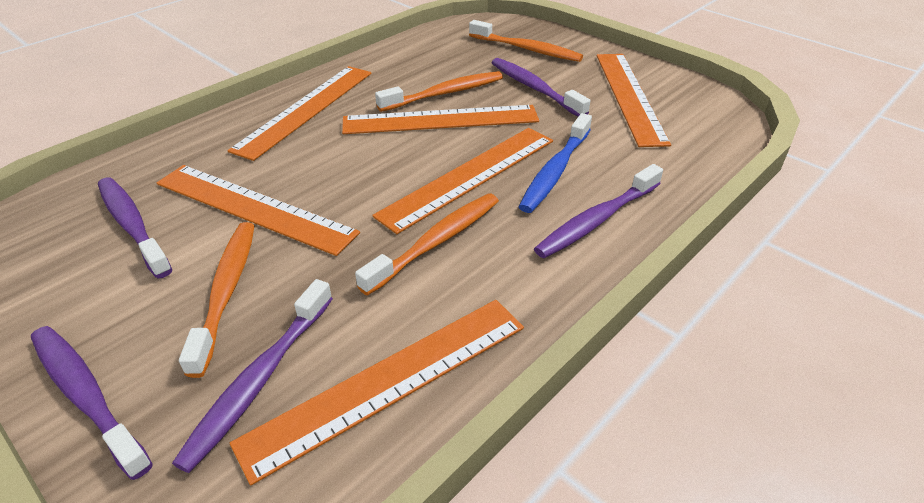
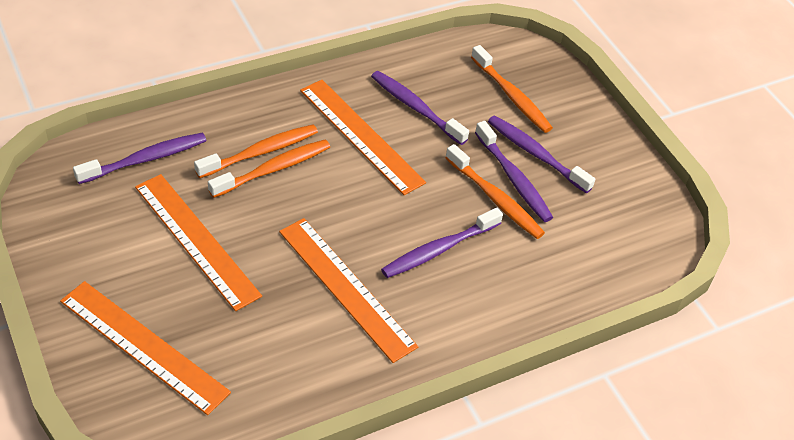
blue toothbrush: [519,113,592,213] = 1 -> none = 0
orange ruler: [157,165,360,256] [228,66,372,161] [230,300,524,486] [342,105,539,134] [372,128,553,234] [597,54,671,147] = 6 -> [60,281,231,415] [135,174,262,311] [279,218,418,363] [300,80,426,195] = 4

